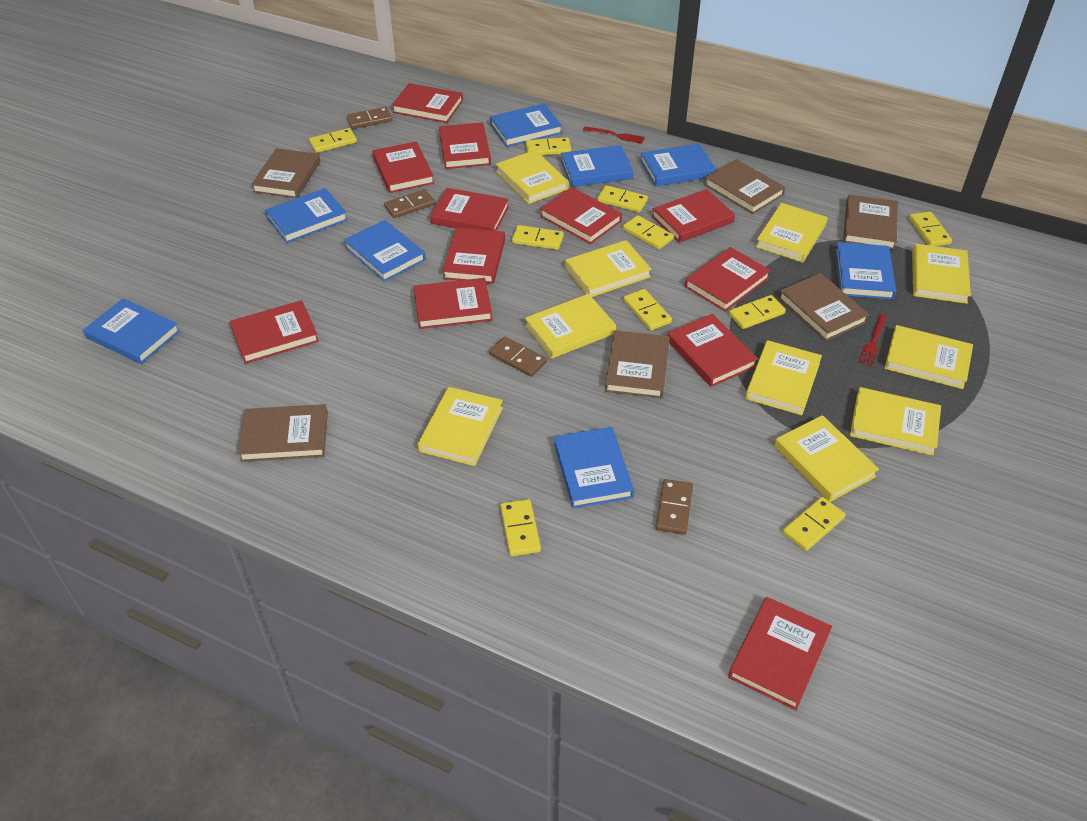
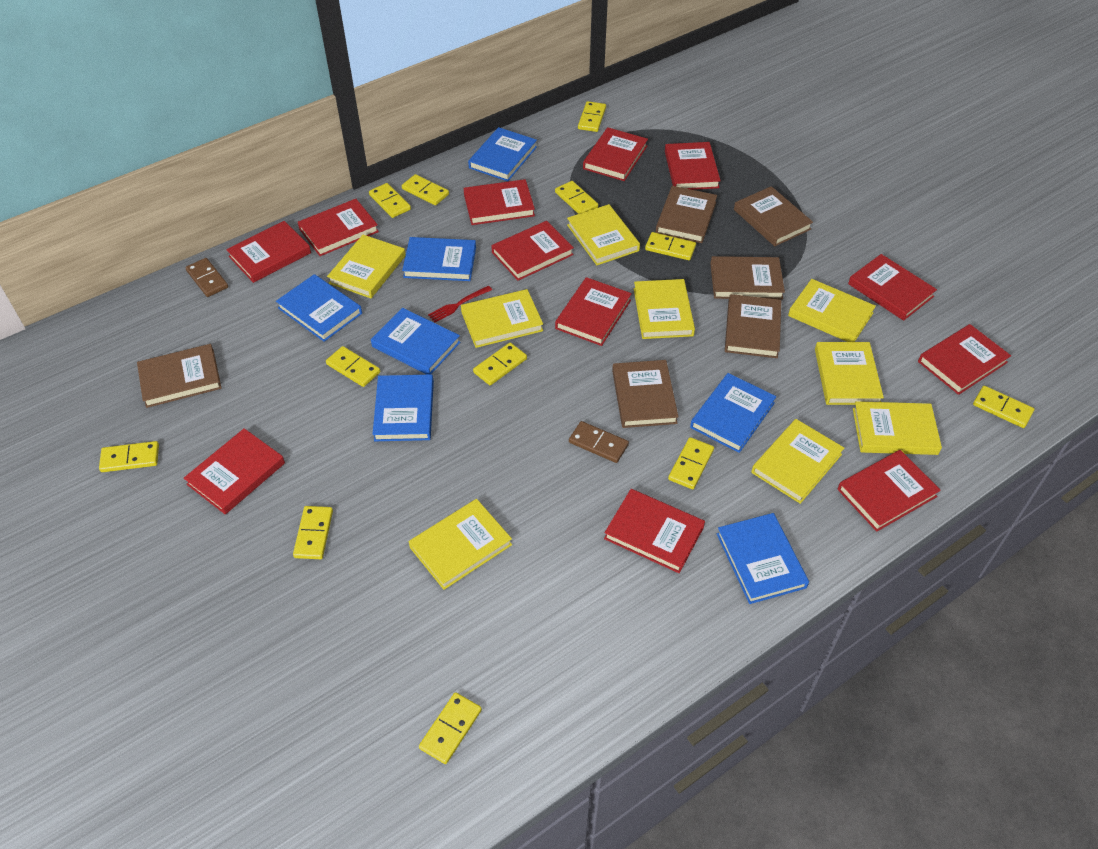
blue book: [83,298,180,364] [265,188,348,243] [344,220,426,282] [490,103,562,147] [554,427,634,508] [561,145,633,187] [640,143,716,187] [835,242,896,299] = 8 -> [276,274,362,342] [371,308,460,375] [372,374,434,441] [402,237,476,281] [468,127,537,181] [690,373,776,453] [717,513,809,604] = 7
brown domino: [346,107,392,129] [384,189,435,218] [489,337,547,377] [656,479,693,535] = 4 -> [185,258,228,297] [569,421,629,463] = 2
red fork: [583,127,645,144] [858,314,887,367] = 2 -> [428,286,492,322] = 1
yellow book: [418,387,503,466] [496,150,569,204] [525,294,616,359] [565,240,652,297] [745,340,822,415] [756,203,828,263] [775,415,879,502] [850,387,941,456] [884,325,973,389] [912,244,971,304] = 10 -> [327,235,406,298] [409,499,512,590] [461,289,543,348] [567,204,640,265] [634,279,695,339] [751,419,844,504] [788,279,876,342] [815,342,884,405] [853,401,942,455] = 9
yellow domino: [309,128,357,153] [500,499,541,556] [512,225,564,250] [526,137,571,155] [597,185,648,212] [623,215,674,249] [623,289,672,331] [729,295,786,329] [783,497,845,551] [909,212,952,246] = 10 -> [99,441,159,472] [293,506,333,559] [326,346,380,387] [369,183,411,218] [402,174,449,205] [419,692,482,764] [473,343,527,385] [555,181,598,214] [578,101,606,132] [645,232,696,260] [668,437,714,489] [973,386,1034,428] = 12

